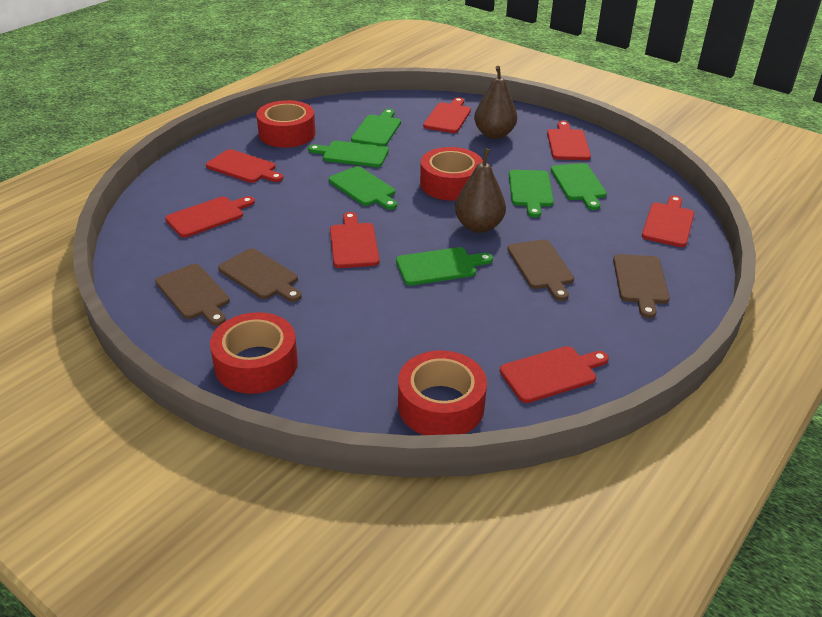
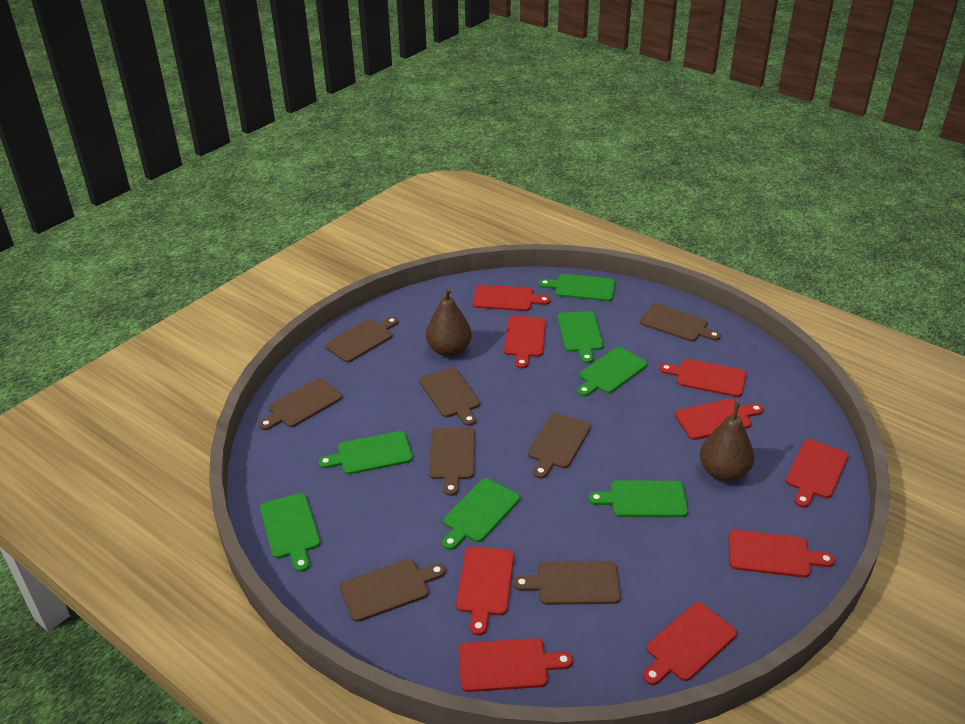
brown cutting board: [155,264,230,326] [218,248,302,302] [507,239,574,301] [613,254,670,318] = 4 -> [259,378,342,430] [325,317,398,363] [340,559,446,622] [419,368,480,426] [429,428,475,496] [513,561,621,605] [528,413,591,479] [640,303,721,342] = 8
green cutting board: [308,141,389,167] [329,166,397,210] [351,109,401,146] [396,247,493,285] [509,170,554,217] [551,163,607,210] = 6 -> [260,493,320,572] [318,431,413,475] [442,478,520,550] [539,274,615,301] [558,311,604,363] [577,347,647,397] [588,480,688,517] = 7
red cutting board: [165,196,255,238] [206,149,283,183] [330,212,380,268] [423,97,471,133] [500,346,609,403] [547,121,591,160] [642,195,694,247] = 7 -> [456,546,514,636] [459,638,573,692] [473,285,550,311] [504,316,546,369] [643,602,737,685] [659,359,746,397] [675,399,763,440] [728,530,835,578] [786,439,848,508] = 9
red tape: [210,312,298,394] [256,100,316,148] [398,351,487,435] [420,147,483,201] = 4 -> none = 0

